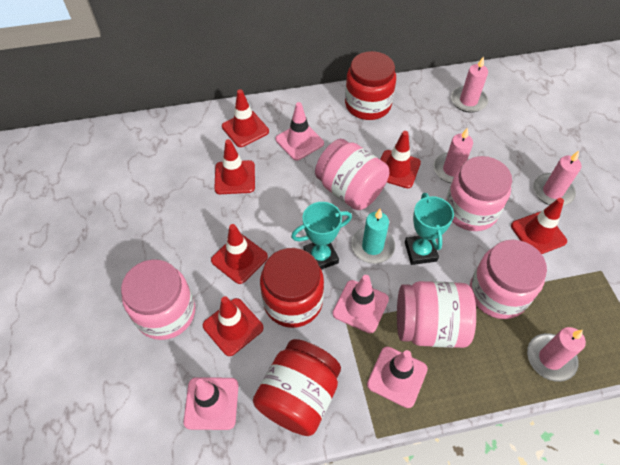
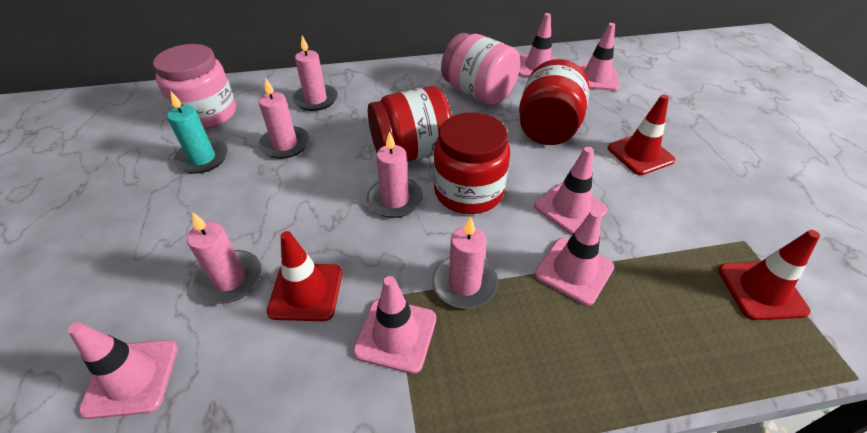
pink candle: [433,128,473,183] [451,56,488,113] [527,327,586,382] [533,151,581,206] = 4 -> [187,212,262,304] [258,77,310,159] [293,36,338,111] [367,131,423,218] [432,217,498,309] = 5
pink jar: [121,259,195,340] [315,139,389,210] [397,281,476,348] [446,156,512,231] [470,240,547,319] = 5 -> [153,44,236,130] [441,33,520,105] = 2
pink traffic cone: [183,377,239,430] [276,102,324,160] [332,275,389,333] [367,347,428,408] = 4 -> [68,322,178,419] [353,276,436,374] [519,13,557,77] [534,147,608,235] [535,210,614,306] [578,23,620,91] = 6
red traffic cone: [203,296,264,356] [211,224,268,284] [214,139,255,194] [222,89,269,147] [380,131,421,188] [511,198,567,254] = 6 -> [267,231,342,321] [608,95,675,175] [718,230,820,320] = 3
turquoise trophy: [291,202,352,270] [405,193,454,265] = 2 -> none = 0

